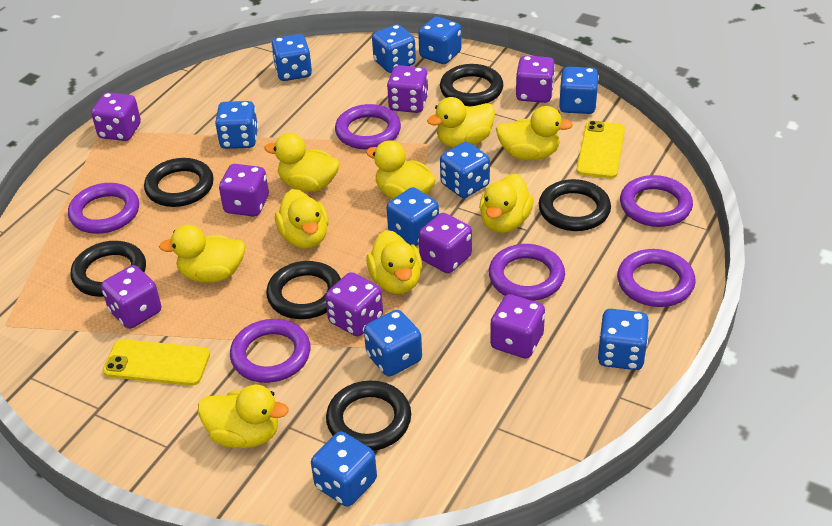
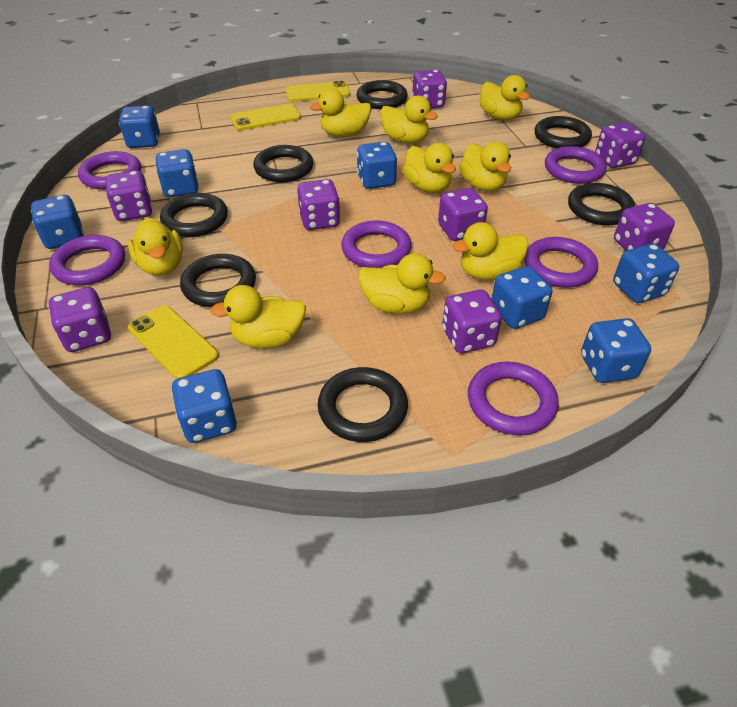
black ring: [71,241,146,297] [144,158,214,207] [266,261,341,319] [326,381,411,451] [440,64,503,106] [539,179,611,231] = 6 -> [160,193,228,237] [180,254,256,307] [253,145,313,182] [318,367,408,442] [356,80,408,109] [535,116,592,149] [568,183,635,226] = 7
blue dice: [215,101,258,149] [271,34,312,81] [311,432,377,507] [364,310,422,376] [372,24,416,73] [387,187,439,246] [418,17,462,64] [440,142,490,198] [559,67,599,114] [598,309,649,370] = 10 -> [31,195,84,249] [119,106,160,148] [156,149,199,198] [171,369,237,443] [357,142,397,189] [492,266,552,329] [581,318,651,383] [613,244,679,303] = 8
yellow phone: [103,339,210,386] [577,121,625,178] = 2 -> [128,305,219,379] [231,104,301,130] [286,81,350,102] = 3

